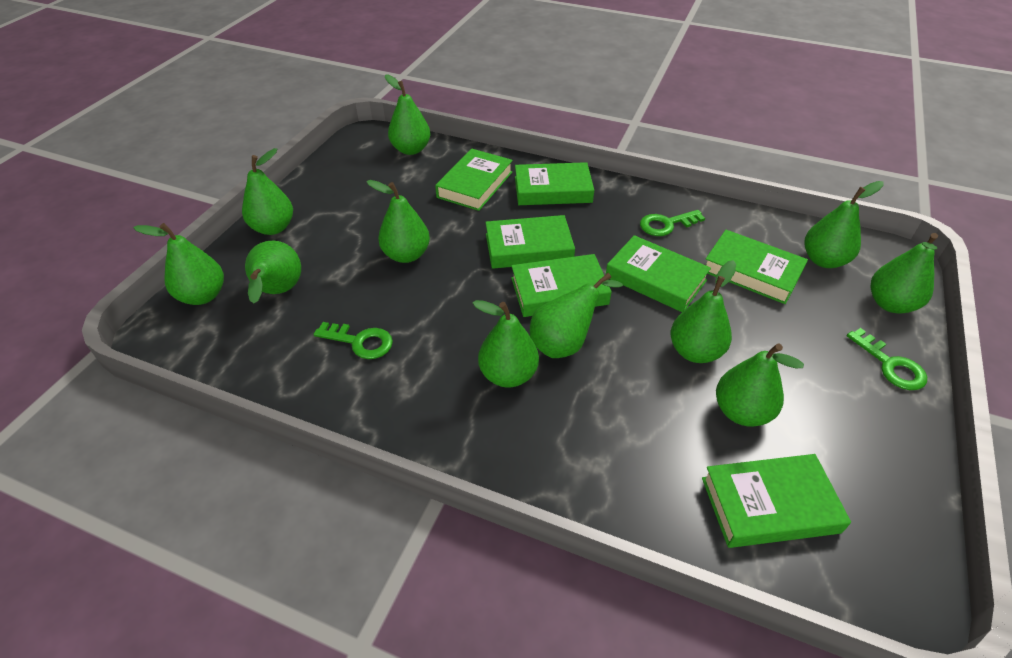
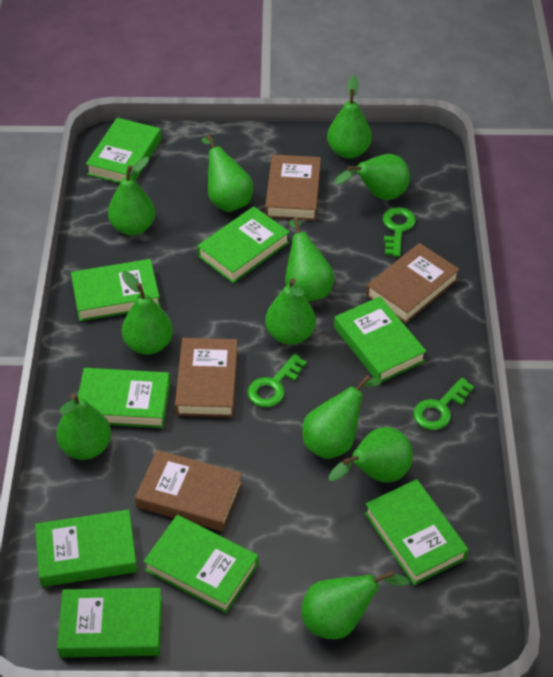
brown book: none = 0 -> [135,450,243,532] [175,338,238,417] [265,154,321,221] [366,243,460,323] = 4
green book: [435,149,513,211] [485,215,575,269] [511,254,612,317] [515,162,594,205] [606,235,711,312] [702,454,851,548] [706,230,808,304] = 7 -> [35,510,137,587] [57,588,162,658] [71,259,160,321] [78,368,170,428] [86,118,161,183] [143,515,258,613] [197,206,289,283] [334,297,427,382] [365,479,468,585] = 9

